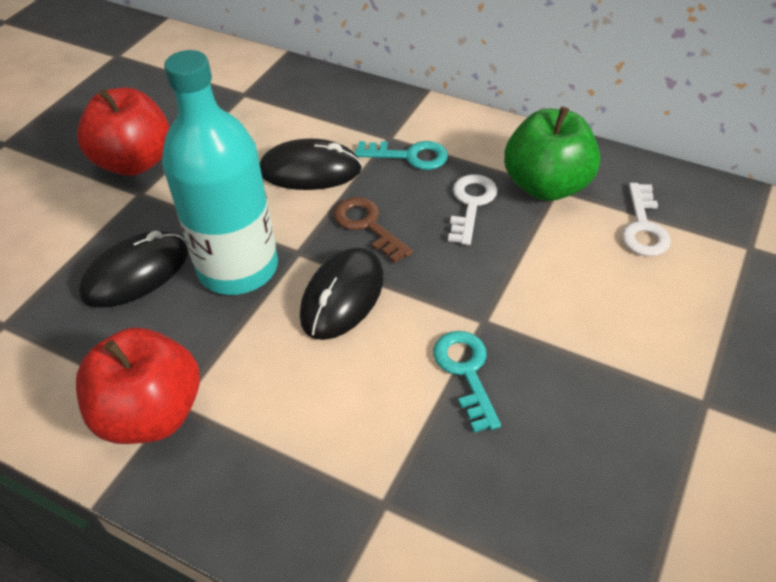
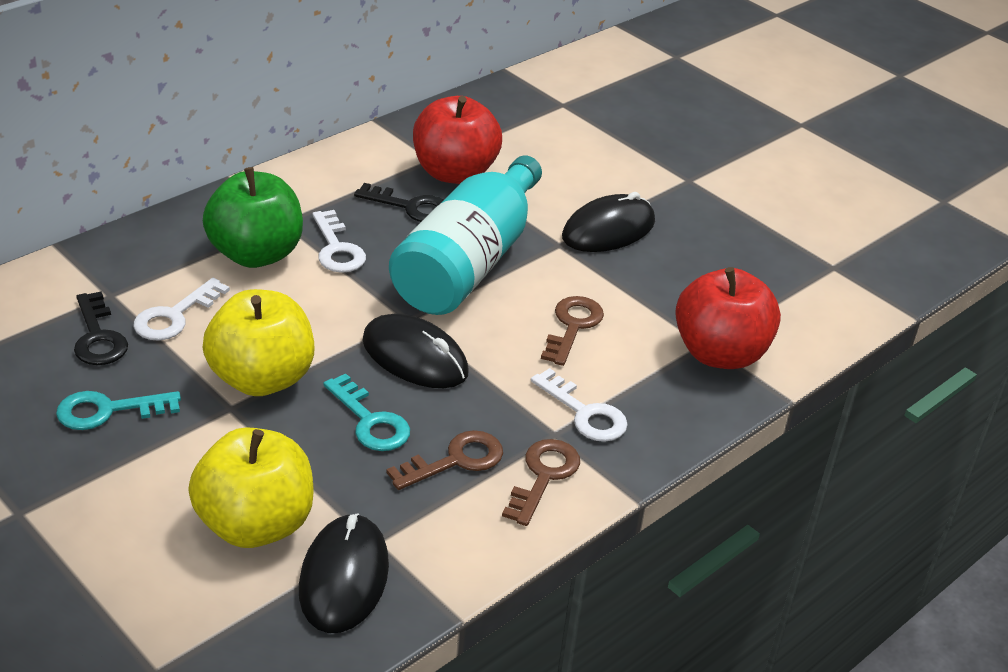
black key: none = 0 -> [74,291,128,365] [354,183,444,222] = 2
brown key: [334,197,413,263] = 1 -> [386,430,503,490] [502,439,580,526] [541,296,604,366] = 3
white key: [448,174,497,245] [622,183,671,256] = 2 -> [133,278,230,341] [312,210,366,273] [531,368,628,442] = 3
yellow apple: none = 0 -> [188,427,314,548] [203,289,314,396] = 2

